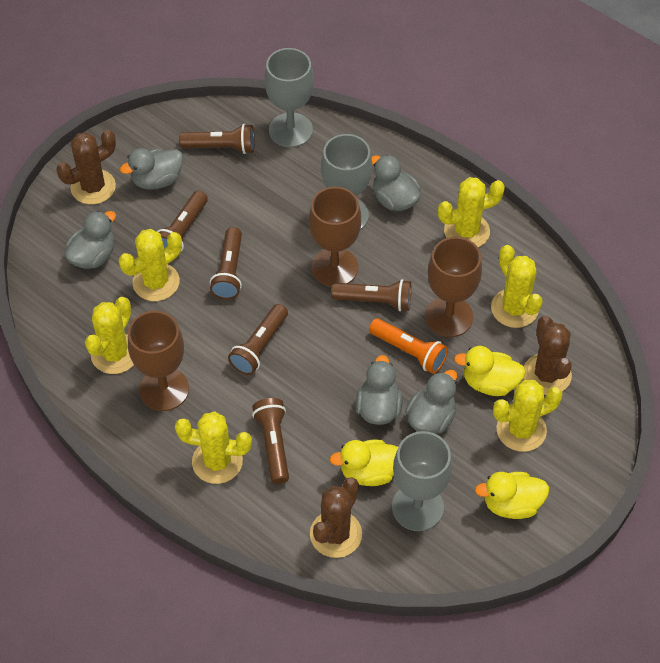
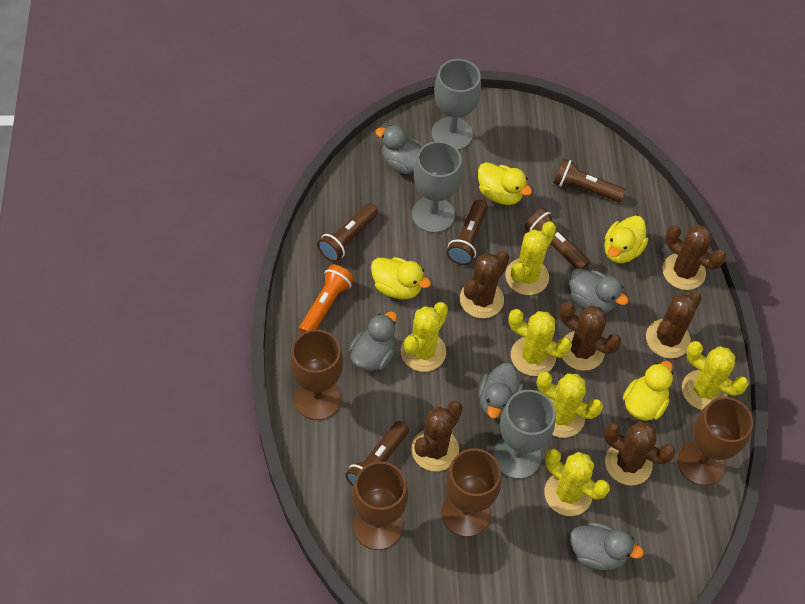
brown cactus: [56,130,116,204] [310,477,362,558] [524,316,572,395] = 3 -> [411,401,462,471] [460,251,509,318] [560,302,621,371] [604,421,676,486] [646,292,702,358] [663,225,726,290] = 6
brown flashlight: [157,191,208,251] [179,124,255,154] [210,227,242,300] [228,304,288,375] [252,398,289,484] [331,279,411,311] = 6 -> [317,203,378,262] [345,421,409,486] [447,199,488,265] [525,208,590,269] [554,158,626,202] = 5
brown goblet: [128,311,189,411] [309,187,361,287] [425,237,482,337] = 3 -> [290,330,343,420] [352,461,408,550] [441,448,502,537] [678,397,753,486] = 4
yellow duck: [330,440,398,486] [454,346,526,396] [475,472,549,519] = 3 -> [371,257,431,300] [478,162,532,205] [604,216,648,263] [623,361,673,421] = 4

